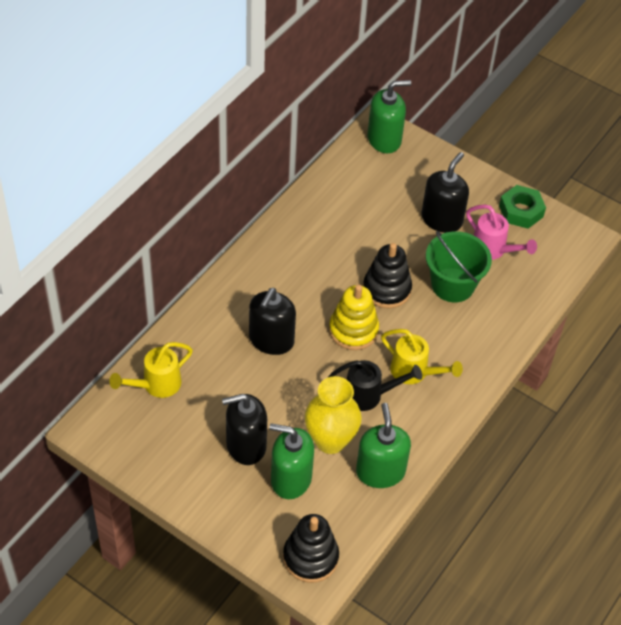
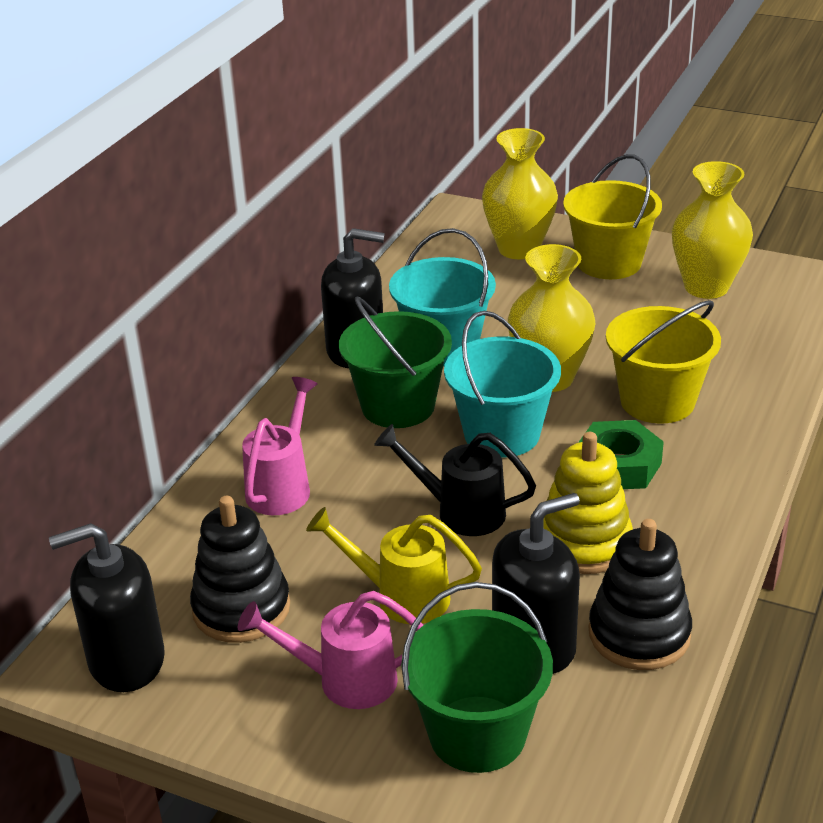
green bucket: [426,231,492,302] = 1 -> [339,297,452,428] [401,582,553,773] = 2
green soap dispenser: [269,423,314,499] [356,403,411,488] [368,80,411,153] = 3 -> none = 0
pink watering can: [466,204,537,260] = 1 -> [238,591,423,709] [242,377,317,515] = 2
turquoise bucket: none = 0 -> [389,228,496,366] [444,311,561,458] = 2
yellow bucket: none = 0 -> [563,154,662,279] [606,300,721,423] = 2
yellow vase: [305,376,362,454] = 1 -> [482,128,558,259] [508,244,595,392] [672,161,753,299] = 3
yellow watering can: [109,342,193,398] [381,329,463,384] = 2 -> [306,507,482,624] = 1

